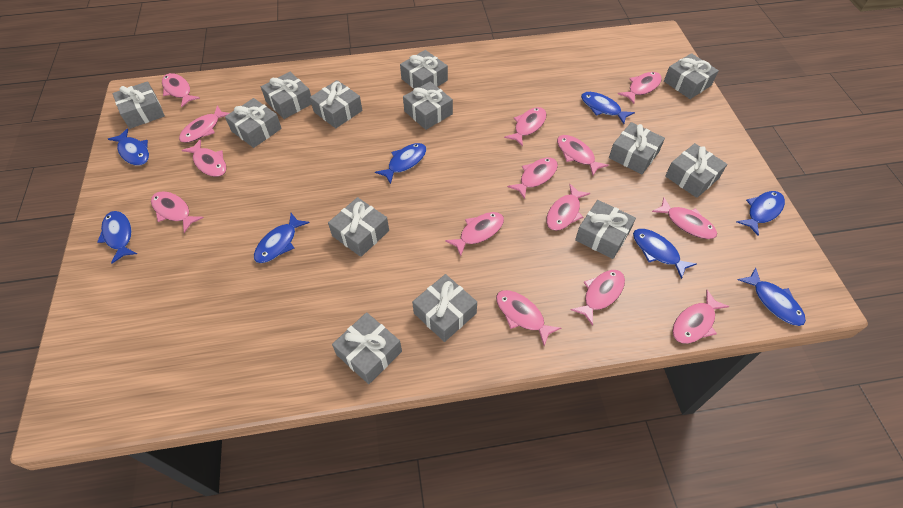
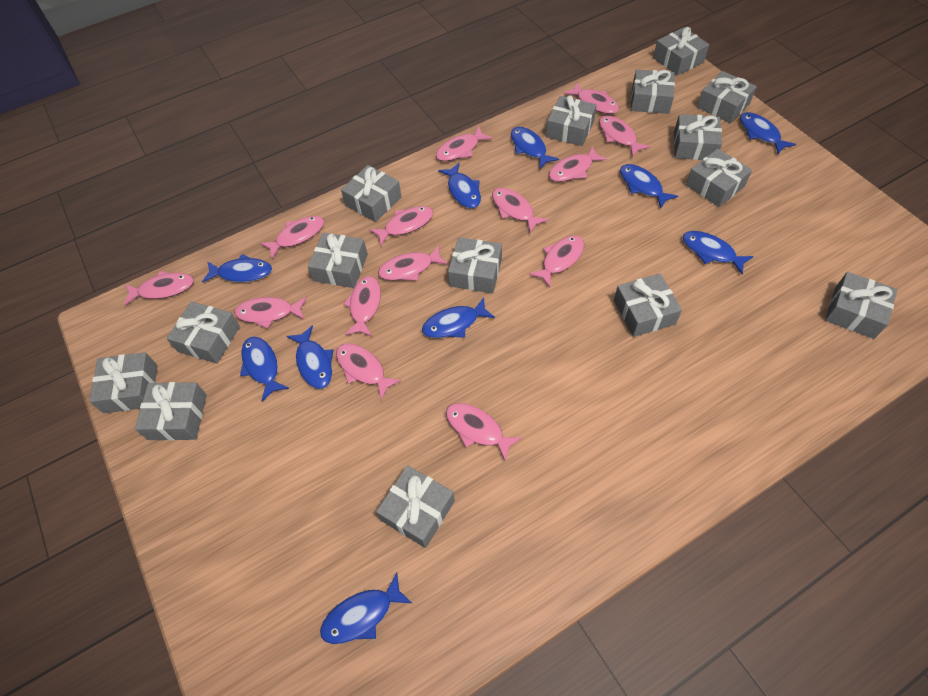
blue fish: [97,211,137,264] [108,128,149,166] [254,213,309,263] [375,143,426,184] [581,92,635,124] [633,229,696,279] [737,191,785,236] [738,268,806,326] = 8 -> [202,254,272,282] [240,337,289,401] [287,325,333,389] [320,573,412,644] [422,297,495,338] [438,163,481,208] [511,127,559,169] [620,164,678,208] [683,231,754,274] [740,112,796,154] = 10
grey gift: [112,81,165,129] [225,98,282,148] [261,72,311,119] [310,80,362,128] [328,197,389,257] [332,312,402,384] [400,50,448,88] [403,81,453,130] [412,274,477,342] [575,200,636,259] [609,122,665,174] [664,53,719,99] [665,143,727,198] = 13 -> [89,352,158,413] [135,382,207,441] [167,301,240,364] [308,233,368,288] [341,165,402,222] [376,465,455,548] [448,237,502,293] [546,95,597,146] [614,274,682,337] [631,69,675,114] [653,27,709,76] [674,114,722,160] [686,149,752,207] [697,71,757,123] [825,272,897,339] = 15

